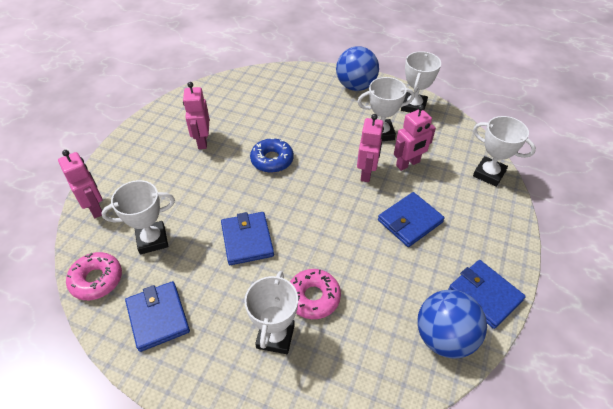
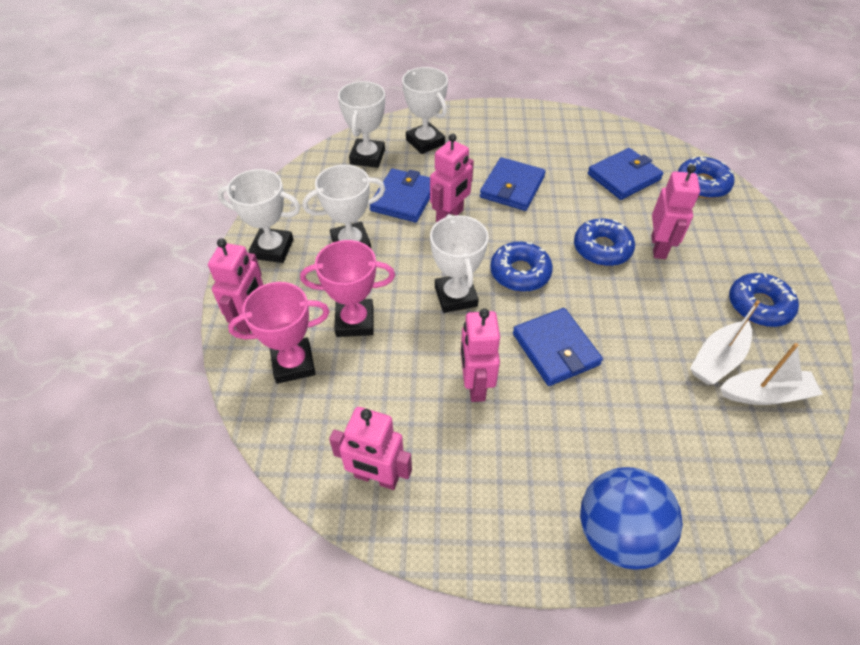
blue ball: [336,46,379,91] [417,290,487,359] = 2 -> [580,467,683,570] = 1
blue donut: [250,138,294,173] = 1 -> [490,242,553,292] [574,219,635,266] [678,156,734,199] [729,272,799,327] = 4
pink donut: [66,252,122,300] [290,269,341,319] = 2 -> none = 0
pink robot: [58,150,102,218] [183,82,209,149] [357,114,384,182] [394,105,436,171] = 4 -> [208,238,263,333] [329,407,412,490] [430,134,474,223] [461,309,500,402] [651,165,700,259] = 5
pink trophy: none = 0 -> [228,282,330,384] [300,240,395,337] = 2
white boat: none = 0 -> [690,300,760,385] [720,343,823,405] = 2

